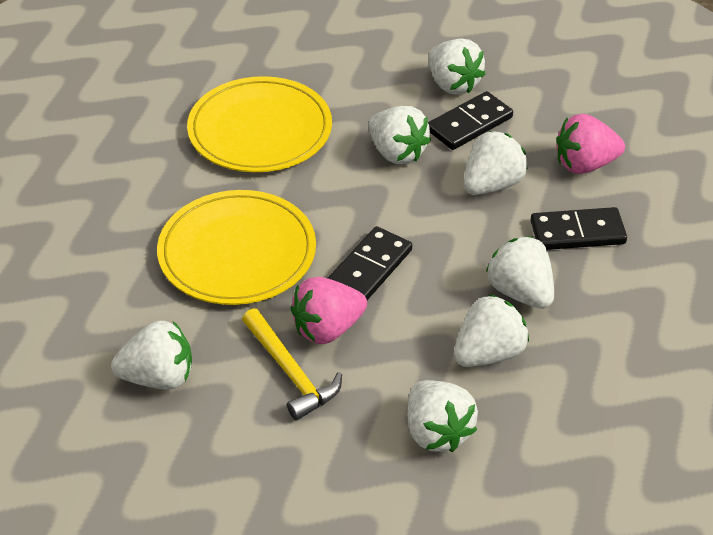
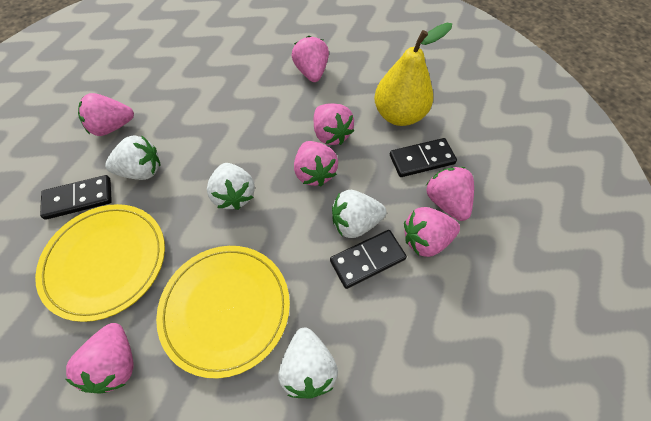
pink strawberry: [291,277,367,344] [556,114,625,174] = 2 -> [65,323,134,394] [78,93,134,136] [291,36,329,82] [294,141,338,186] [314,103,354,145] [404,207,460,257] [426,167,474,221] = 7
white strawberry: [111,320,192,390] [368,106,431,164] [408,380,478,452] [429,38,485,95] [454,294,529,367] [464,131,528,195] [486,236,554,309] = 7 -> [105,136,160,180] [207,163,255,210] [278,328,338,399] [332,190,387,238] = 4
yellow hammer: [242,308,342,420] = 1 -> none = 0
yellow pear: none = 0 -> [374,23,452,126] = 1

